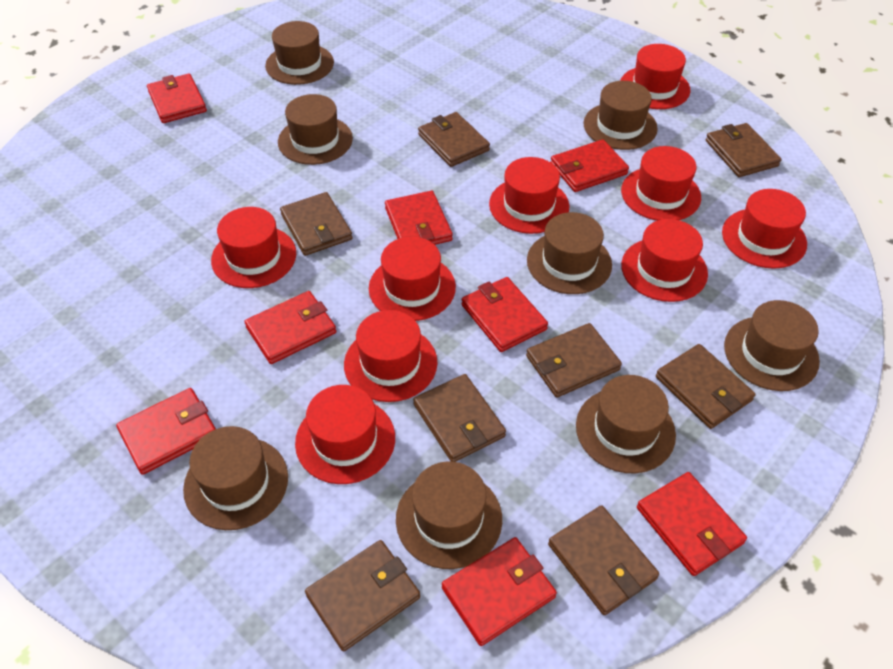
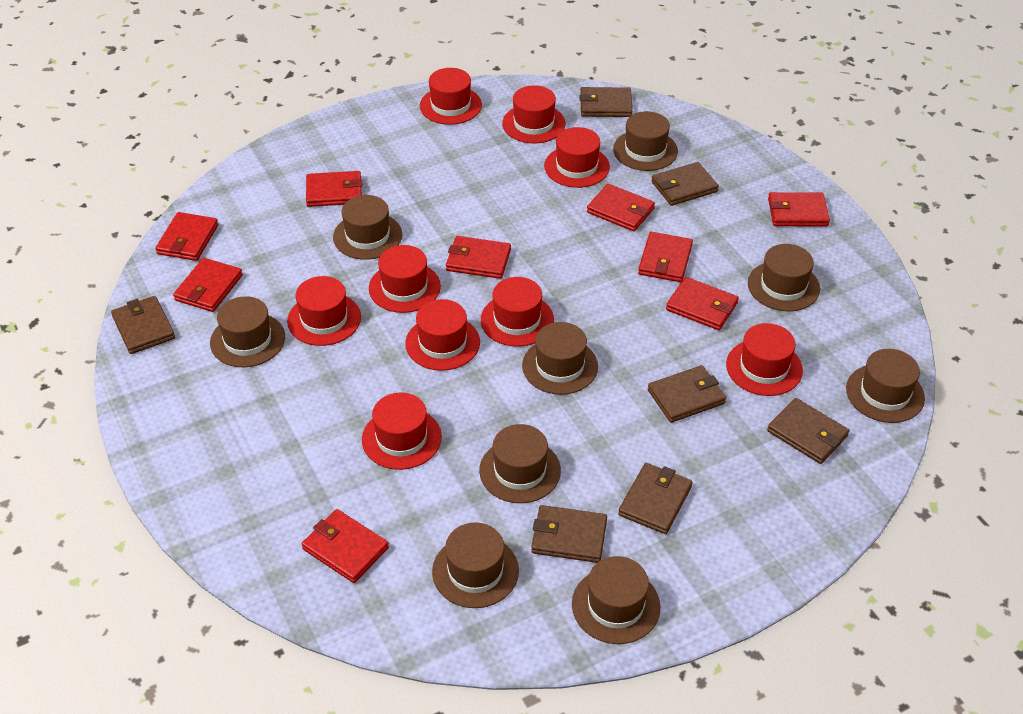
brown hat: [183,426,288,530] [265,21,334,85] [278,94,353,165] [396,461,502,569] [527,212,612,294] [576,375,676,473] [583,81,658,150] [724,300,820,391] = 8 -> [210,296,285,367] [333,195,402,260] [432,522,519,608] [479,424,561,503] [522,322,598,395] [572,556,660,644] [613,111,678,171] [748,244,820,311] [846,349,925,423] = 9
brown wallet: [280,192,353,256] [305,540,420,652] [413,374,506,462] [418,112,490,167] [526,323,622,398] [548,505,659,615] [656,344,755,429] [706,123,781,177] = 8 -> [111,296,175,354] [531,505,607,563] [580,87,633,117] [618,463,692,534] [648,365,726,423] [651,162,719,206] [767,398,849,464] = 7
red wallet: [116,388,216,475] [147,74,207,123] [245,291,336,364] [385,191,453,245] [442,537,557,646] [461,277,548,352] [551,140,629,192] [637,472,747,576] = 8 -> [155,212,218,261] [173,258,243,312] [302,509,389,583] [306,171,362,207] [446,236,511,279] [587,184,655,231] [638,232,693,282] [666,277,739,330] [768,192,830,227] = 9

